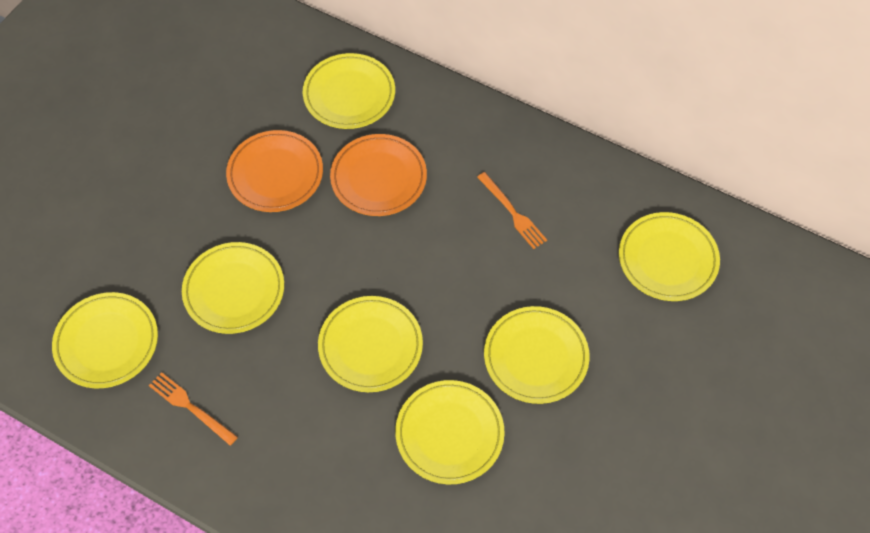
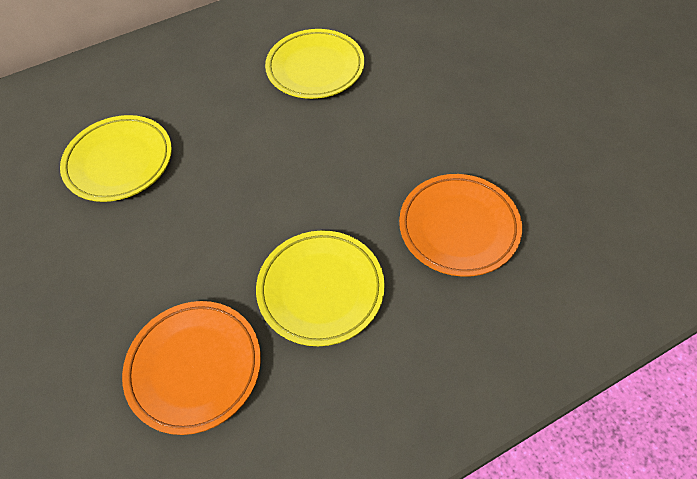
orange fork: [149,372,238,446] [477,172,547,249] = 2 -> none = 0
yellow plate: [52,292,158,388] [182,242,284,334] [303,53,395,129] [318,296,423,392] [395,380,505,484] [484,306,590,404] [619,212,720,301] = 7 -> [60,115,172,202] [256,230,385,346] [265,29,364,99] = 3

